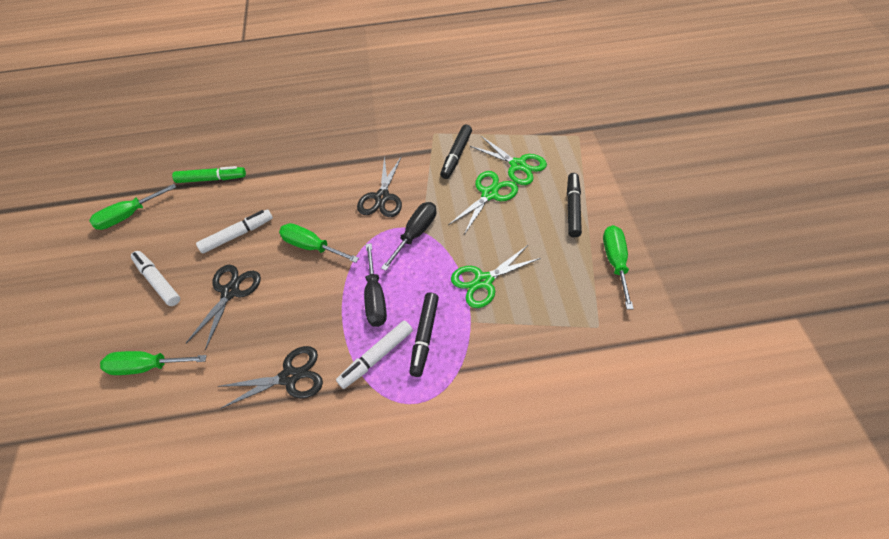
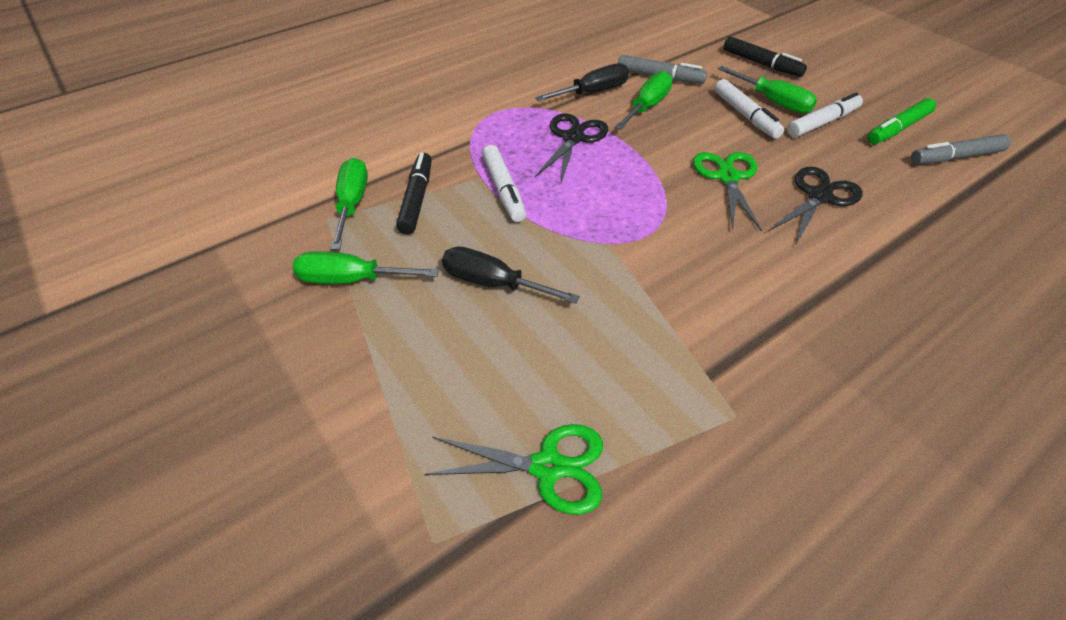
black marker: [409,293,439,377] [440,125,472,179] [567,173,582,237] = 3 -> [396,152,432,234] [723,36,807,77] = 2
black scissors: [186,264,261,350] [218,346,323,409] [357,156,402,217] = 3 -> [535,113,608,183] [769,166,863,244] = 2
green scissors: [448,171,518,235] [451,244,541,308] [470,136,547,185] = 3 -> [425,424,603,515] [693,152,762,232] = 2
grey marker: none = 0 -> [618,55,707,84] [911,134,1011,164] = 2

